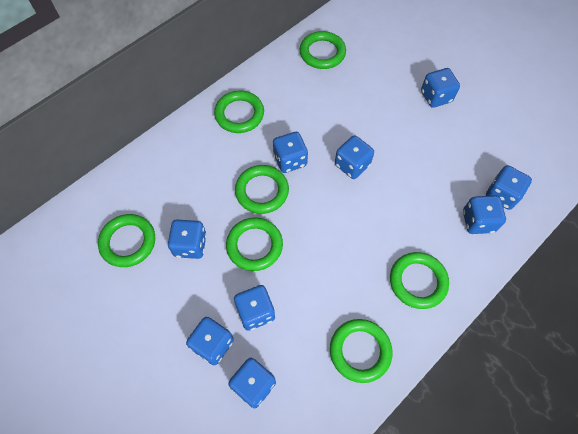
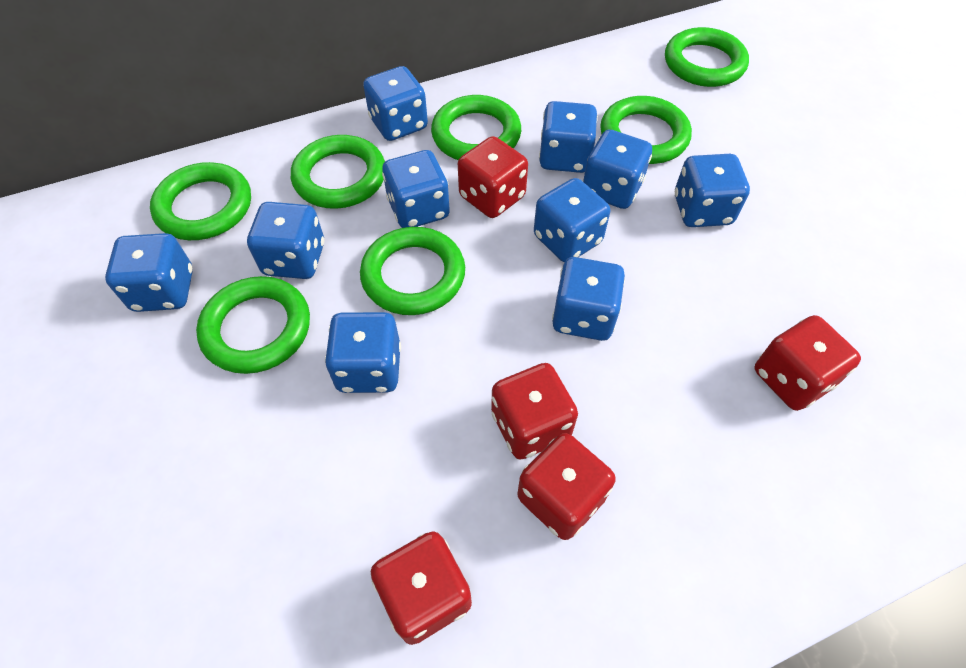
blue dice: [168,220,207,259] [186,317,234,365] [228,358,276,408] [234,285,275,331] [273,132,308,173] [335,135,374,179] [421,68,460,108] [463,195,506,234] [486,165,532,210] = 9 -> [105,233,193,312] [247,202,324,279] [325,312,401,393] [363,66,428,141] [382,150,450,228] [534,178,610,263] [539,101,598,173] [552,257,625,341] [583,130,652,209] [675,154,750,227] = 10
red dice: none = 0 -> [371,531,472,645] [458,136,528,218] [491,363,578,459] [517,433,616,540] [754,315,861,411] = 5

